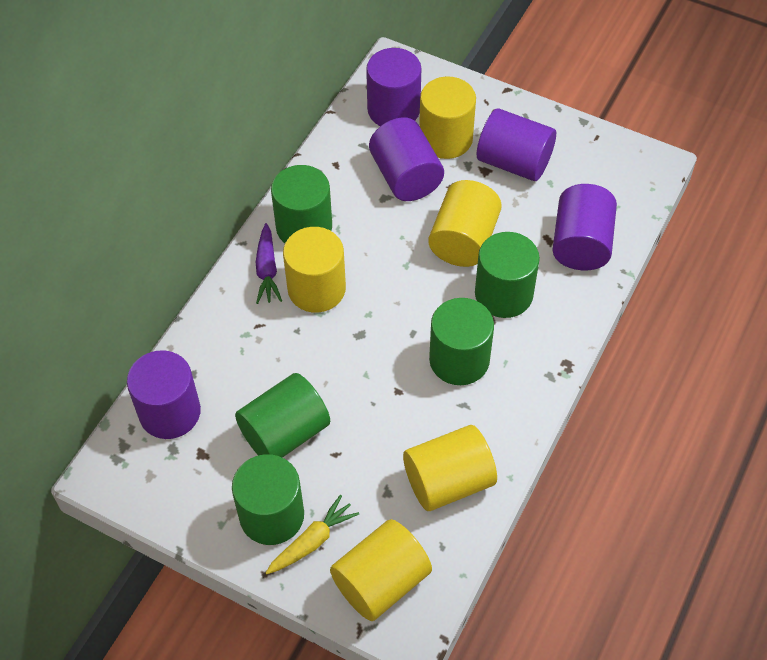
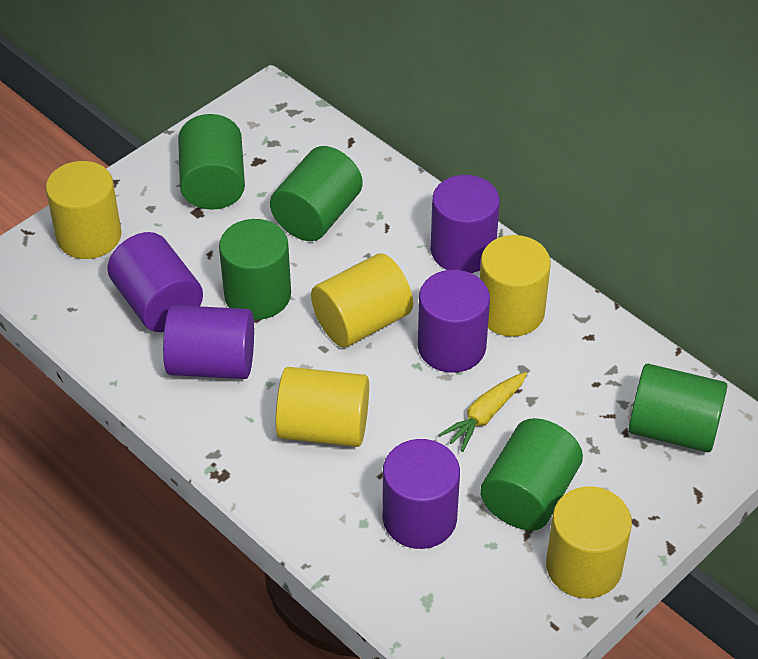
purple carrot: [256,223,282,304] = 1 -> none = 0

